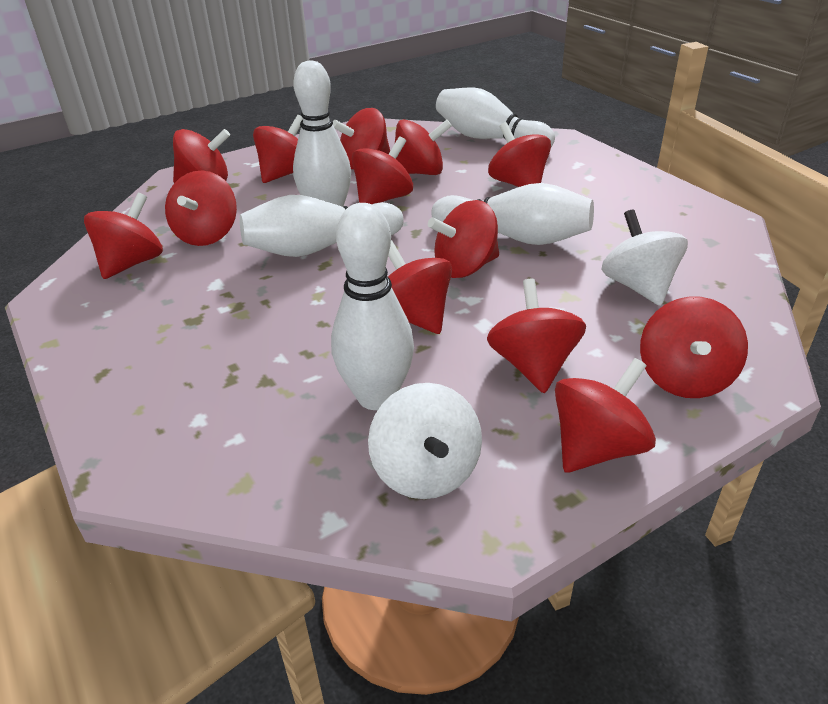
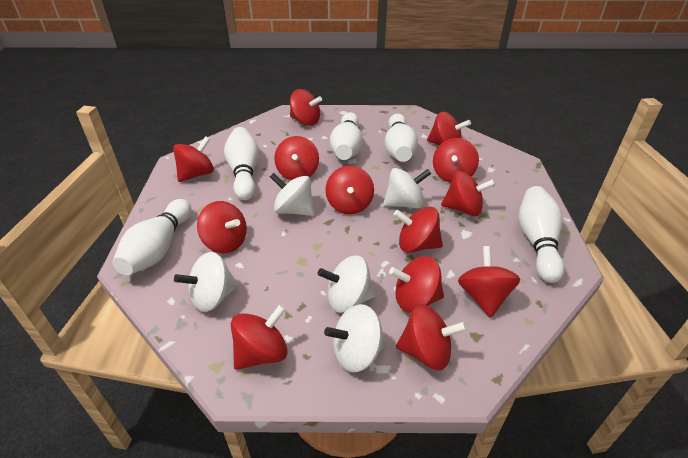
white spinning top: [368,383,482,499] [601,209,688,306] = 2 -> [174,252,239,312] [270,173,314,216] [318,255,376,313] [324,304,386,372] [383,168,431,208] = 5

